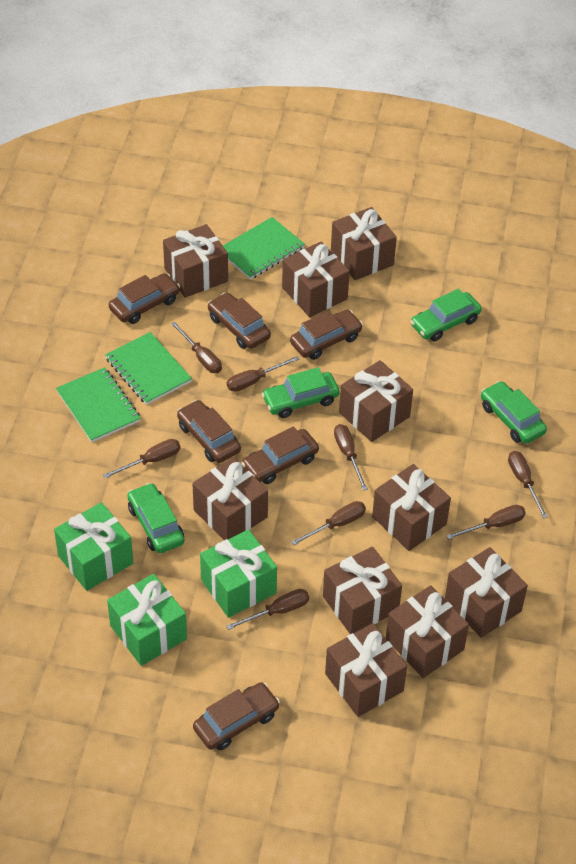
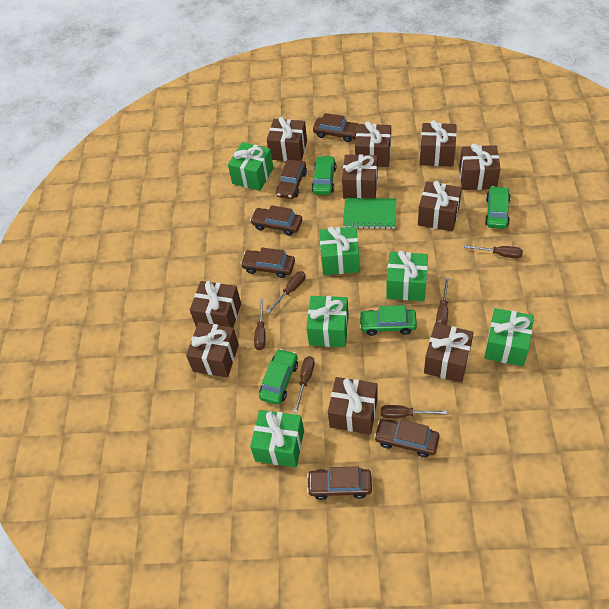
brown screwdriver: [103,439,180,479] [171,322,222,373] [226,589,309,630] [227,356,299,392] [291,501,366,545] [334,424,368,491] [446,505,526,540] [508,451,548,519] = 8 -> [254,299,266,350] [267,271,305,313] [294,356,315,413] [381,405,447,418] [436,278,449,325] [464,245,523,259] = 6
green gift: [54,502,133,591] [107,574,187,666] [200,529,277,618] = 3 -> [228,142,274,191] [250,410,304,467] [306,296,349,347] [319,226,360,275] [386,251,428,301] [485,308,534,366] = 6
green notebook: [56,367,141,443] [105,332,192,405] [223,217,305,280] = 3 -> [343,198,396,229] = 1

